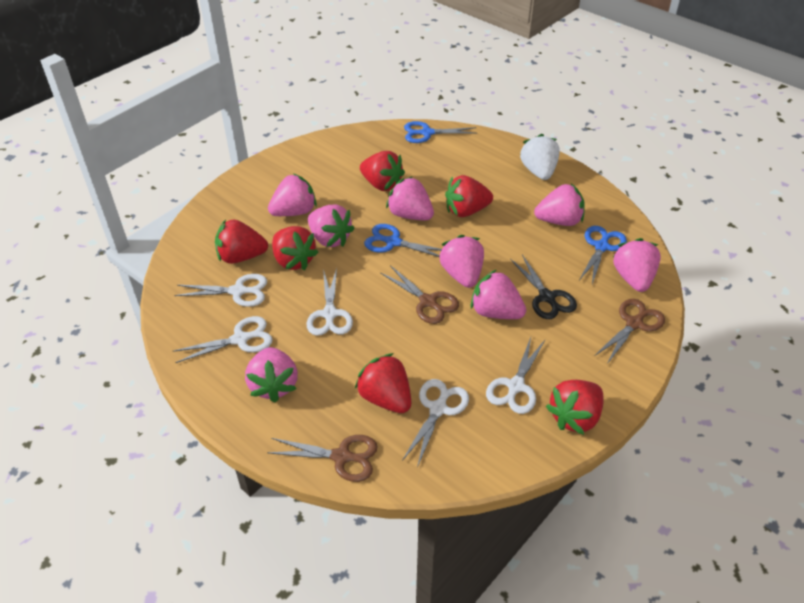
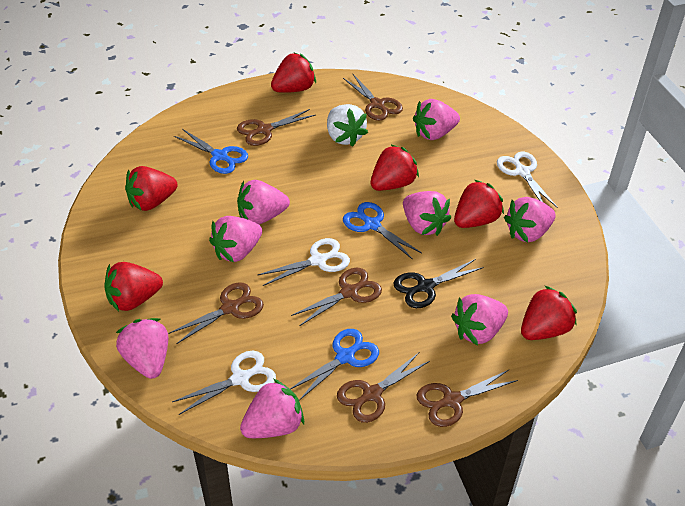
brown scissors: [267,435,378,482] [380,265,459,324] [594,299,665,364] = 3 -> [168,282,264,344] [237,109,316,146] [291,268,382,326] [337,353,430,423] [343,74,403,121] [416,370,518,427] = 6
white scissors: [173,316,273,363] [174,274,267,307] [306,268,353,336] [402,379,469,467] [486,337,545,414] = 5 -> [172,351,276,415] [258,238,350,286] [497,152,557,207] = 3

